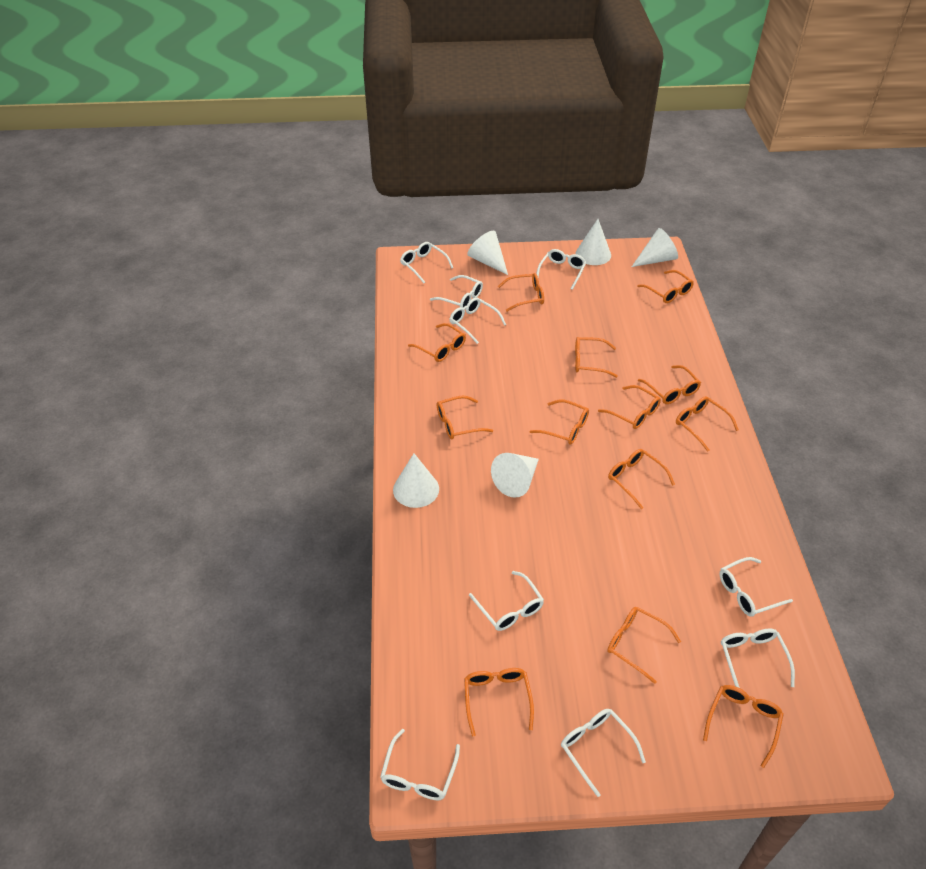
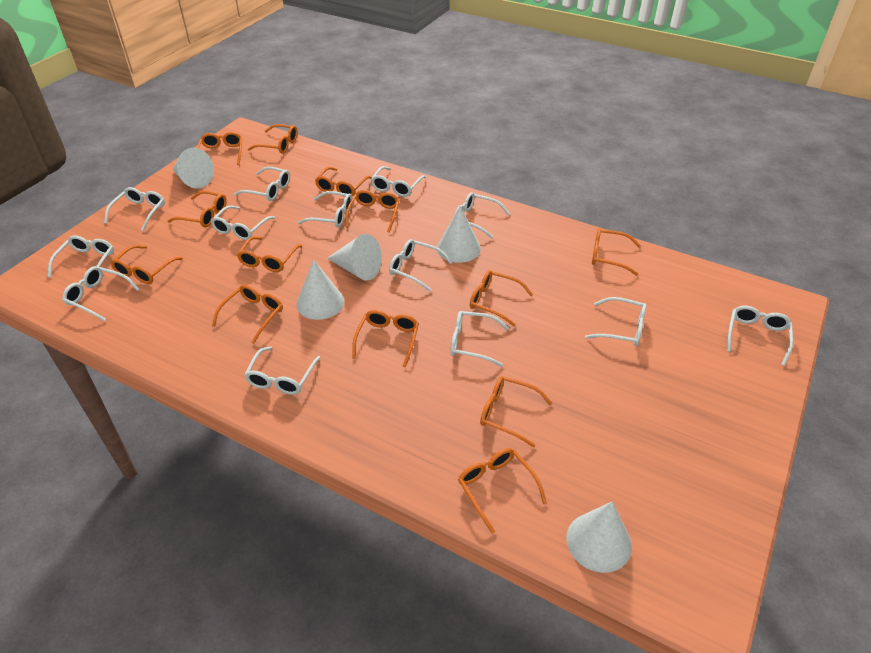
white glasses: [380,729,460,800] [400,242,453,283] [430,275,483,308] [450,297,506,344] [469,571,544,631] [537,249,586,290] [561,709,646,797] [719,557,793,617] [721,628,795,688] = 9 -> [48,235,114,277] [62,266,140,321] [104,187,165,231] [211,205,275,240] [234,167,290,201] [244,346,320,395] [298,191,352,227] [371,166,426,197] [389,239,452,291] [451,311,509,367] [454,192,510,238] [585,297,646,346] [727,306,793,366] = 13

